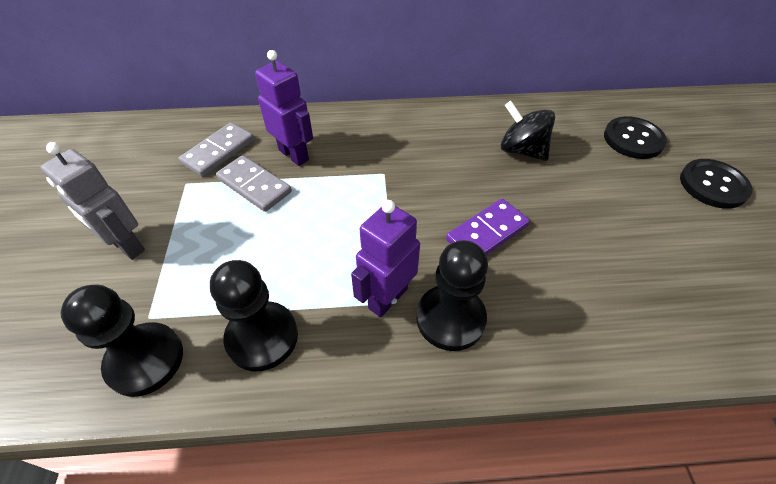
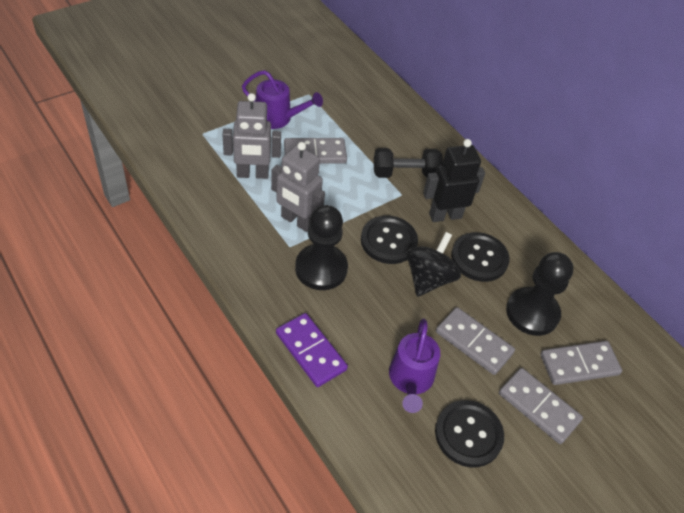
black button: [604,116,667,159] [680,159,752,209] = 2 -> [361,216,418,264] [435,400,504,467] [451,232,509,282] = 3
black dumbbell: none = 0 -> [374,148,443,178] = 1
black pawn: [61,284,183,397] [210,260,298,371] [416,240,488,351] = 3 -> [295,205,348,290] [506,252,573,336] = 2
black robot: none = 0 -> [423,139,485,222] = 1
grey domino: [179,122,254,177] [216,155,292,212] = 2 -> [284,138,347,164] [436,307,515,375] [499,368,583,444] [540,341,622,385] = 4
grey robot: [40,142,145,260] = 1 -> [222,93,281,179] [271,142,325,232] = 2
purple robot: [255,50,313,166] [351,200,420,317] = 2 -> none = 0
purple watering can: none = 0 -> [242,70,323,129] [389,318,440,413] = 2

